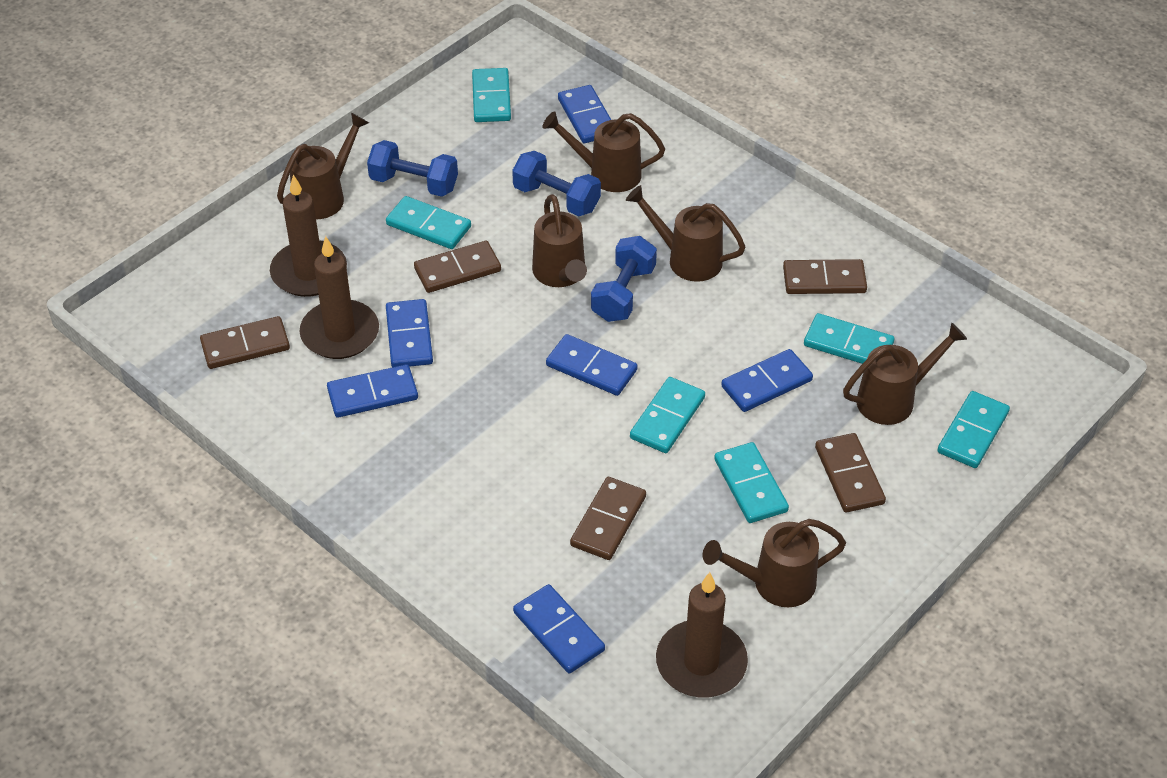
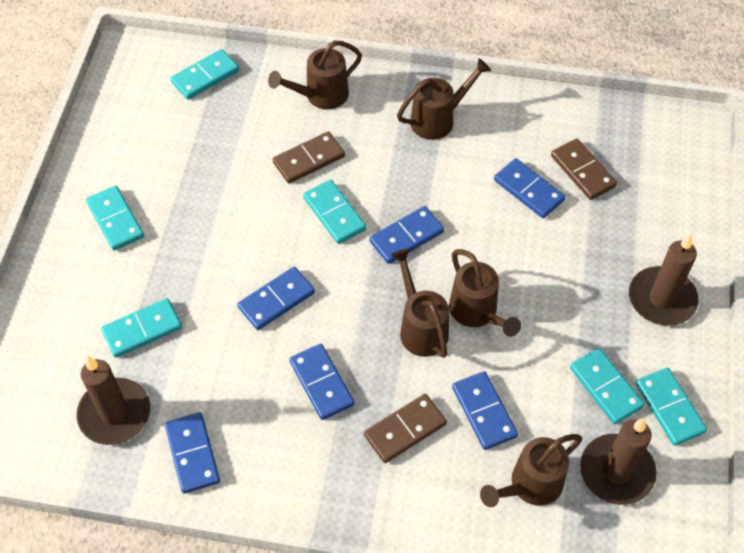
blue dumbbell: [367,140,458,197] [512,151,601,216] [591,236,657,322] = 3 -> none = 0
brown domino: [200,316,290,369] [414,241,501,293] [570,477,646,560] [783,259,867,294] [815,433,886,512] = 5 -> [273,131,345,184] [364,394,447,463] [551,138,617,200] = 3
brown watering can: [277,113,369,219] [532,194,587,287] [542,111,665,192] [626,185,745,282] [703,519,846,607] [843,323,967,425] = 6 -> [268,41,362,109] [391,249,449,358] [397,58,491,140] [449,249,521,337] [480,434,582,507] = 5

